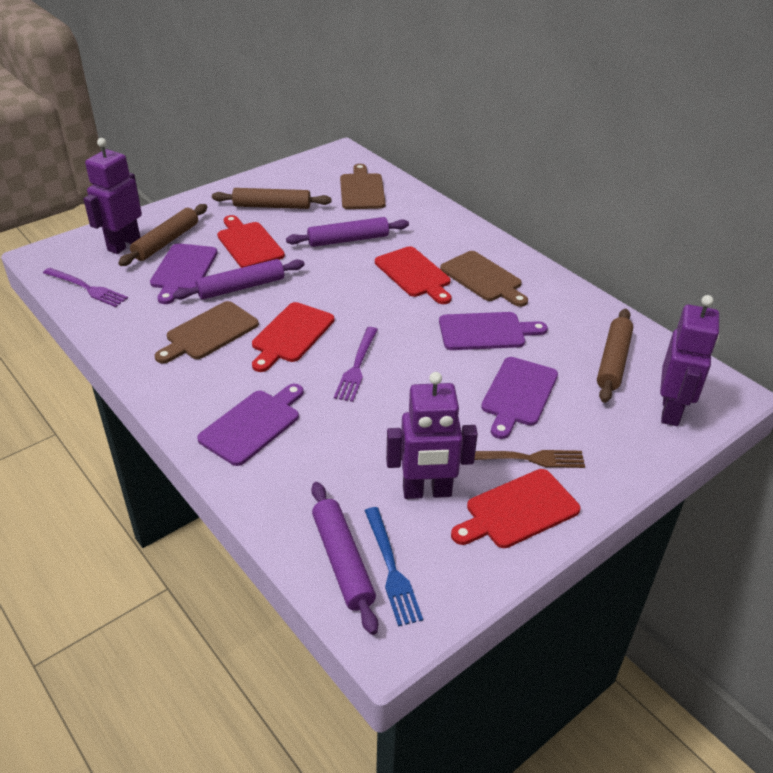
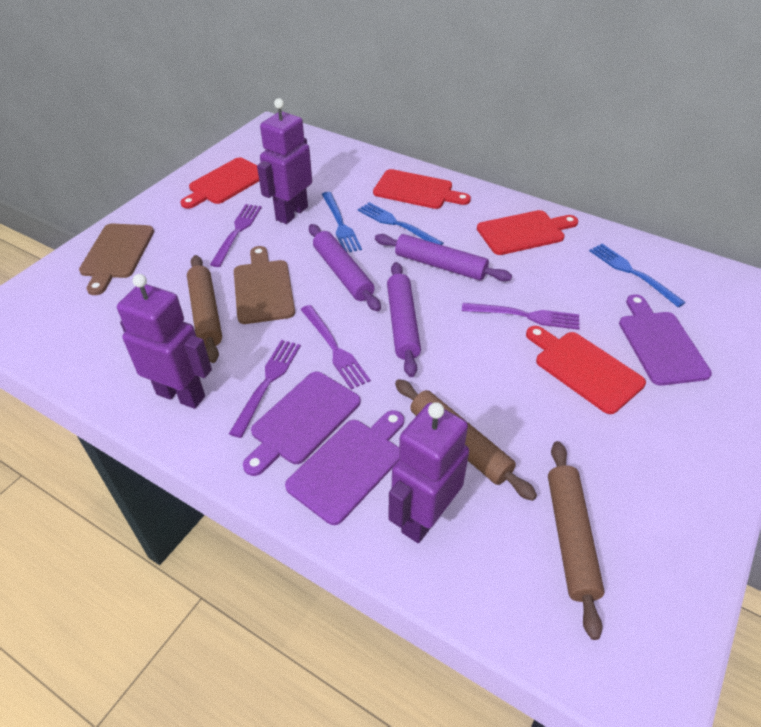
blue fork: [365,507,423,627] = 1 -> [322,192,362,252] [358,202,443,245] [589,244,686,308] = 3
brown cutting board: [155,301,259,363] [340,164,385,209] [440,251,528,307] = 3 -> [79,223,154,295] [234,246,295,324] = 2
brown fork: [474,450,585,468] = 1 -> none = 0
purple cutting board: [150,243,218,304] [197,384,304,466] [439,312,548,350] [481,357,558,439] = 4 -> [243,372,361,476] [285,410,404,525] [619,294,712,386] = 3
purple fork: [43,268,128,307] [334,327,378,402] = 2 -> [210,204,262,267] [229,340,301,438] [300,305,371,389] [462,303,580,330] = 4

